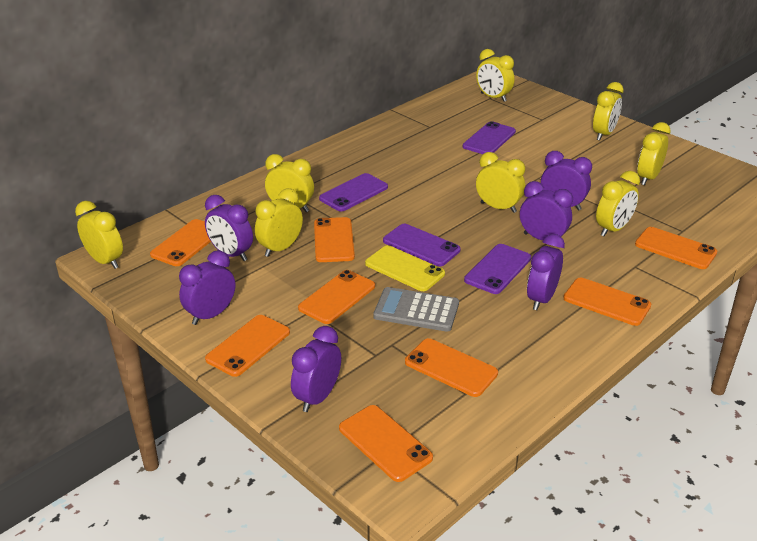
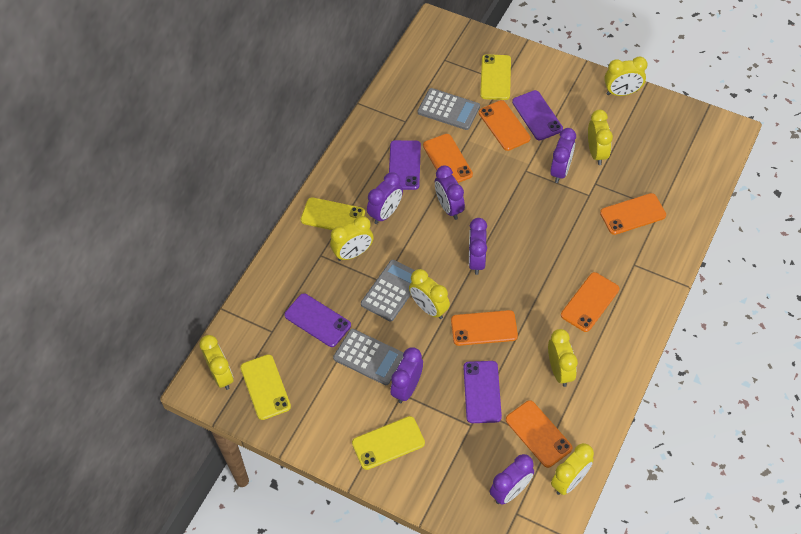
grey calculator: [373,287,459,332] = 1 -> [333,329,404,385] [361,260,415,322] [418,88,480,130] = 3
orange phone: [150,219,211,266] [205,315,290,377] [298,270,375,324] [314,217,355,262] [339,405,433,482] [405,338,498,397] [564,278,651,326] [635,227,717,269] = 8 -> [423,134,473,183] [451,310,518,346] [479,100,531,151] [506,400,572,468] [561,272,619,332] [600,193,666,235] = 6
yellow clock: [75,201,123,269] [255,188,303,257] [265,154,314,212] [476,49,514,102] [476,152,525,213] [593,82,624,141] [596,171,640,236] [637,122,671,185] = 8 -> [199,335,234,390] [330,216,374,261] [409,269,450,319] [548,329,578,387] [551,443,594,495] [588,110,613,165] [604,57,648,96] = 7
yellow phone: [365,245,445,291] = 1 -> [240,354,291,420] [301,197,365,230] [352,416,425,470] [480,54,511,100] = 4

